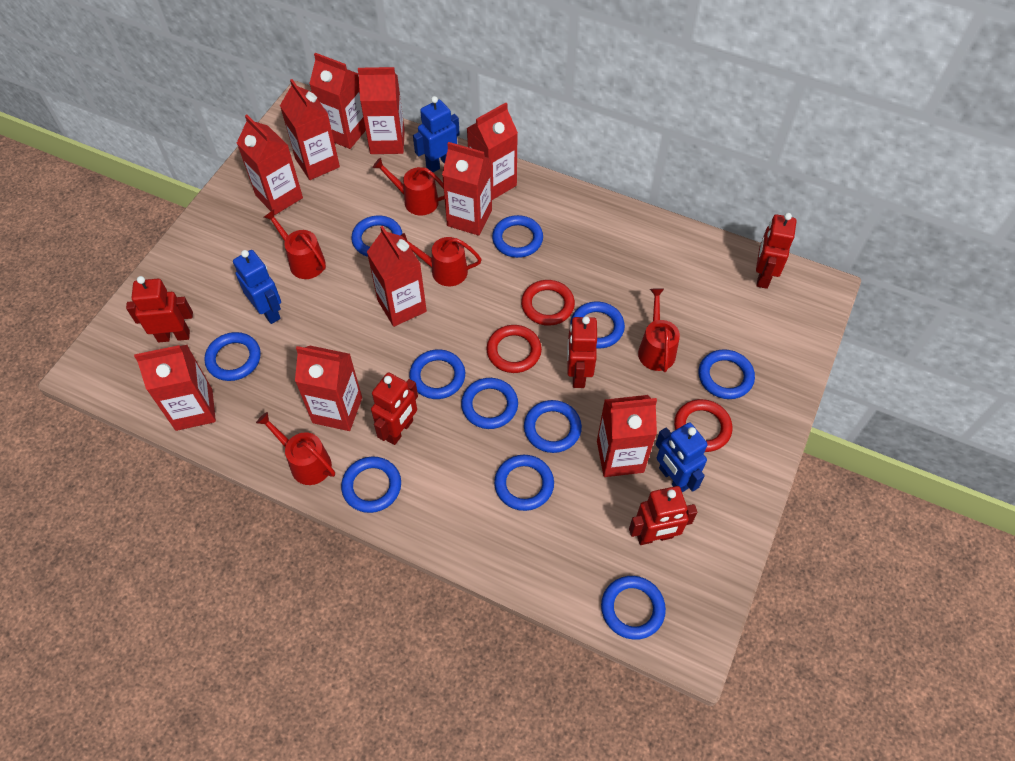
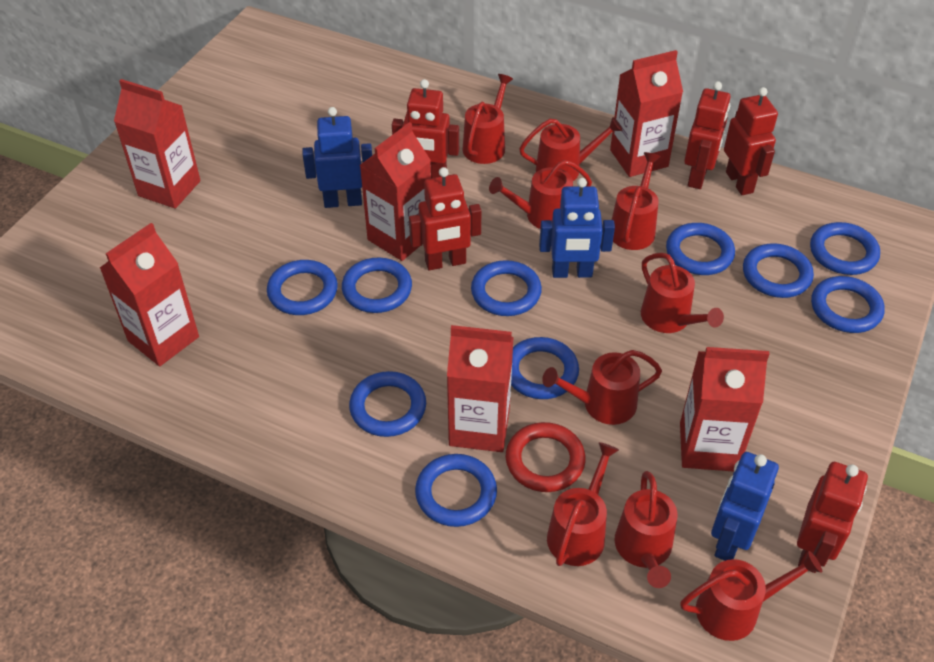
blue ring: [204,332,261,381] [341,456,401,513] [351,215,403,257] [409,349,465,399] [461,378,518,429] [492,215,543,258] [494,455,554,511] [524,400,582,453] [570,301,625,349] [601,576,666,640] [699,349,755,399] = 11 -> [267,260,338,315] [342,258,412,313] [349,371,426,437] [415,454,497,527] [471,260,542,316] [511,337,579,399] [666,223,735,275] [743,243,814,298] [810,222,880,275] [811,276,885,333] = 10
red carton: [134,345,216,431] [237,115,303,215] [280,79,340,180] [295,345,362,431] [309,53,366,149] [358,67,405,154] [367,226,427,327] [442,142,492,236] [467,103,518,200] [597,395,657,477] = 10 -> [100,223,199,366] [114,79,201,209] [360,122,431,261] [447,325,514,452] [610,50,683,177] [680,347,769,472] = 6
red ring: [487,325,542,373] [521,280,575,326] [674,399,732,452] = 3 -> [506,422,586,492] = 1
red watering can: [256,412,335,485] [264,210,326,279] [373,158,445,215] [401,233,482,286] [638,288,680,372] = 5 -> [462,74,513,164] [489,160,592,229] [519,117,622,181] [542,350,662,425] [547,442,619,566] [612,152,661,250] [614,471,677,588] [641,253,724,333] [680,551,822,641] = 9

